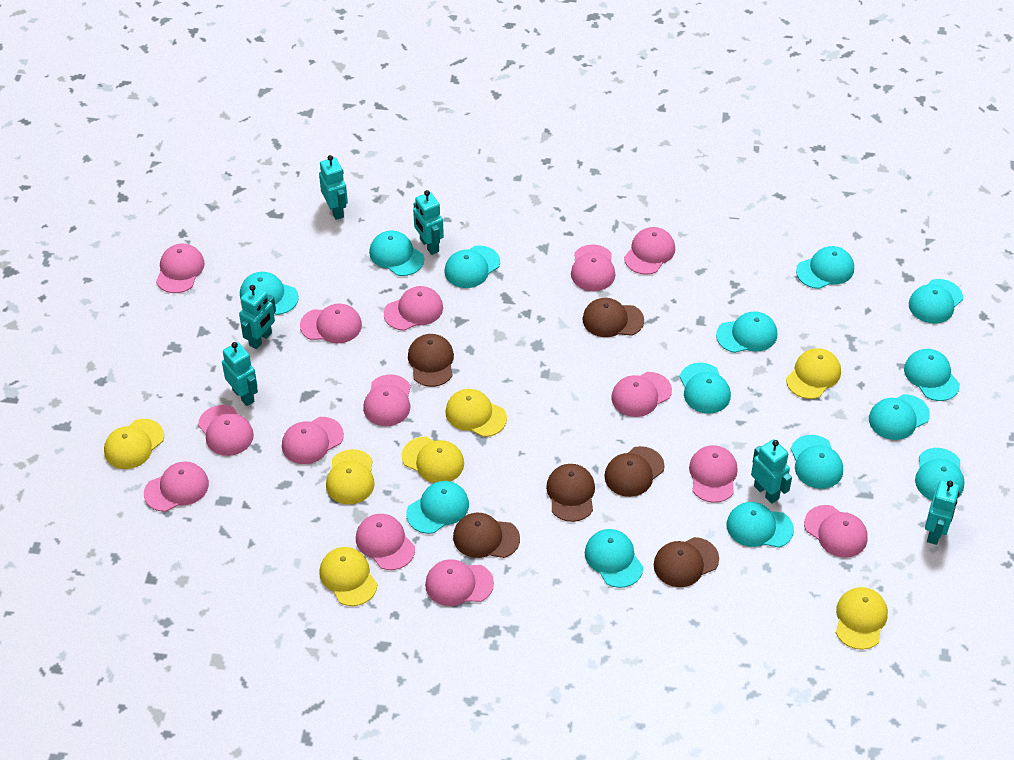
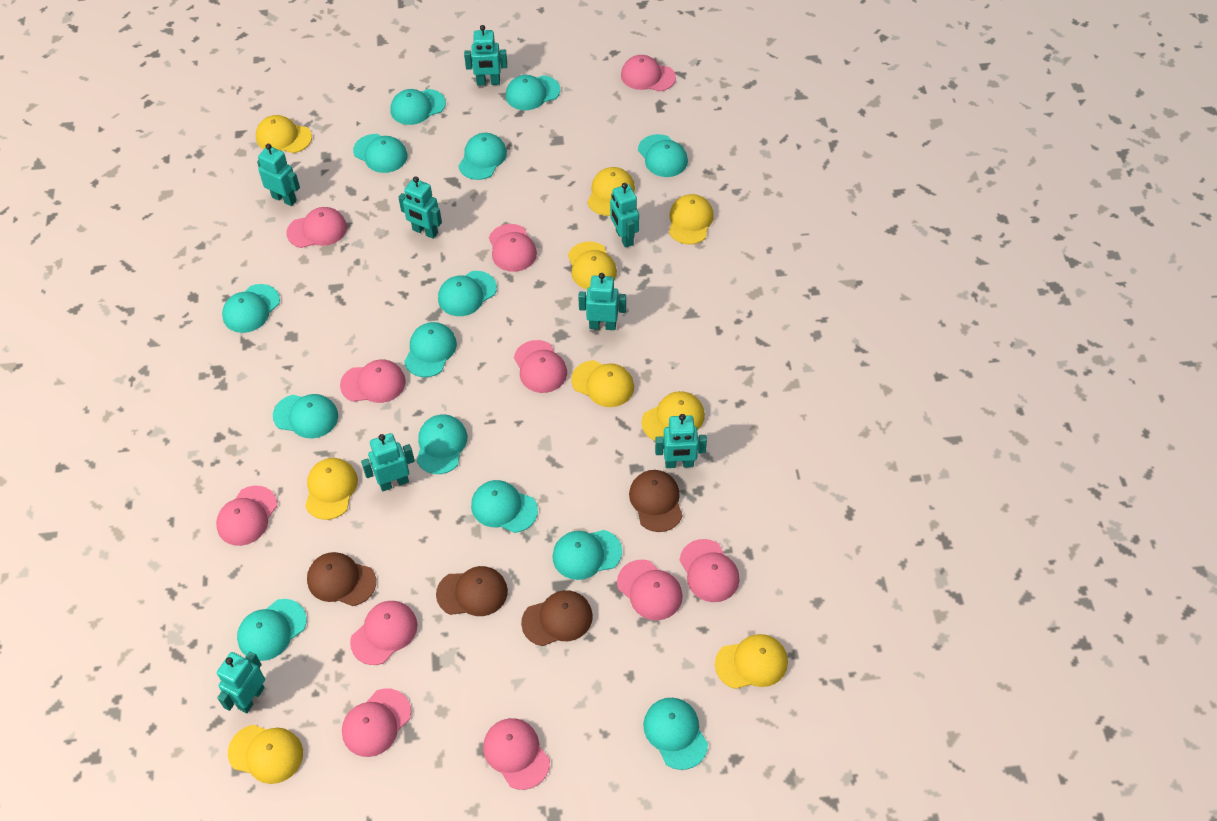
brown cap: [408,334,454,387] [453,513,520,558] [546,464,595,522] [582,298,644,337] [604,446,665,497] [654,537,719,587] = 6 -> [307,552,376,606] [436,566,508,616] [521,590,593,646] [629,470,683,532] = 4
pink cap: [144,462,209,512] [156,244,205,293] [198,405,254,456] [282,417,344,464] [300,304,362,343] [356,514,415,570] [363,374,411,426] [384,286,443,331] [425,559,494,606] [571,244,615,291] [611,372,672,417] [624,227,675,275] [689,445,738,503] [804,505,868,558] = 14 -> [216,486,277,546] [286,207,347,248] [340,359,406,403] [342,688,411,757] [350,601,417,665] [483,718,550,790] [489,224,537,272] [514,340,567,393] [617,559,683,620] [621,55,676,92] [679,539,740,602] = 11
turquoise robot: [222,342,258,406] [239,285,276,349] [319,155,348,220] [413,190,444,255] [751,439,792,504] [925,480,960,545] = 6 -> [217,651,265,713] [257,144,300,206] [361,433,415,491] [398,177,442,239] [464,25,507,85] [578,273,626,330] [610,183,639,248] [655,414,707,468] = 8
yellow cap: [104,419,164,469] [319,547,377,606] [326,449,375,504] [402,437,464,483] [445,389,507,437] [786,348,841,399] [836,587,888,650] = 7 -> [228,725,303,784] [256,115,312,153] [305,458,358,520] [568,241,617,289] [571,360,634,407] [587,167,635,216] [641,391,705,441] [669,194,714,244] [715,634,788,689] = 9

